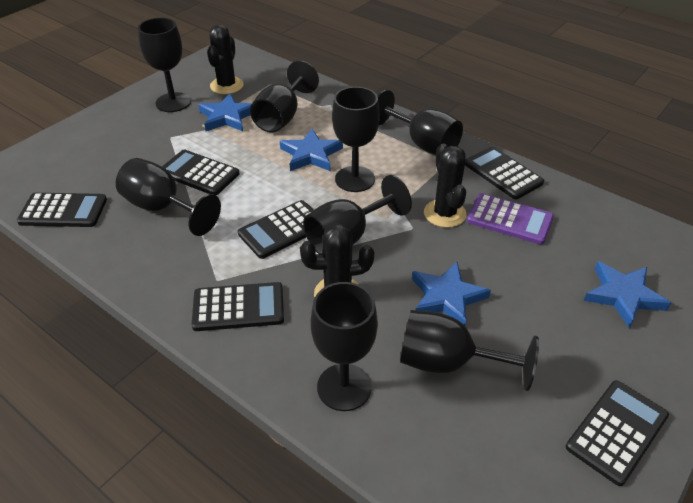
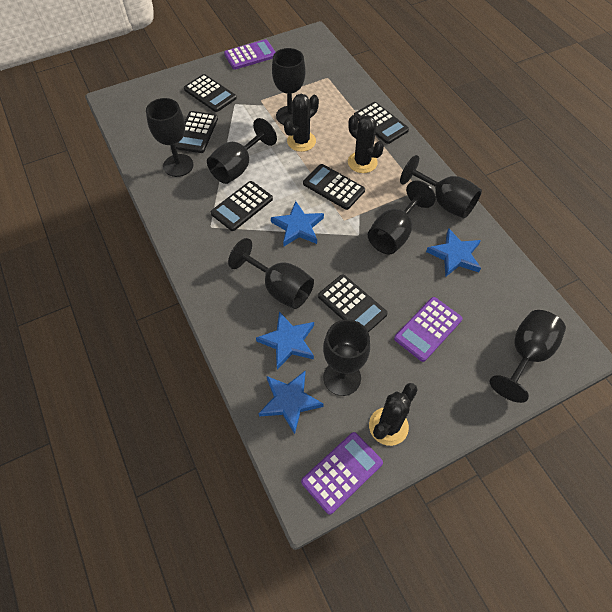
purple calculator: [467,193,554,245] = 1 -> [224,39,275,69] [301,432,383,514] [394,297,462,362] = 3

